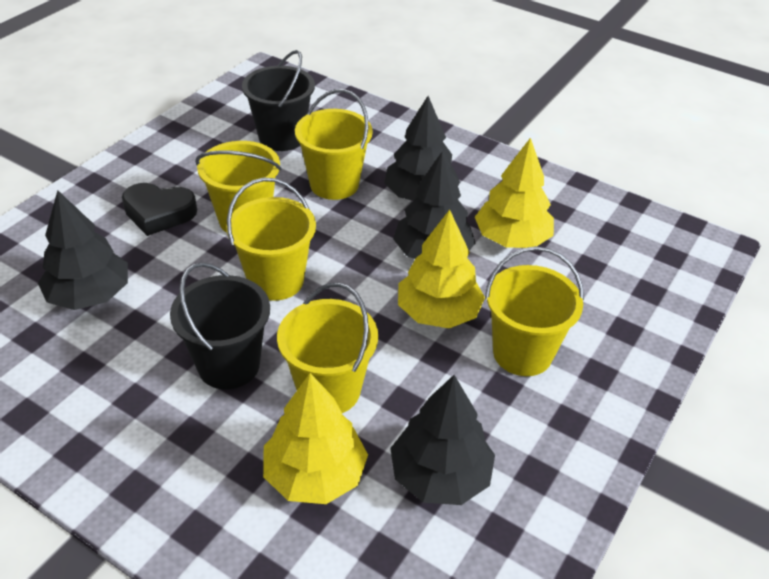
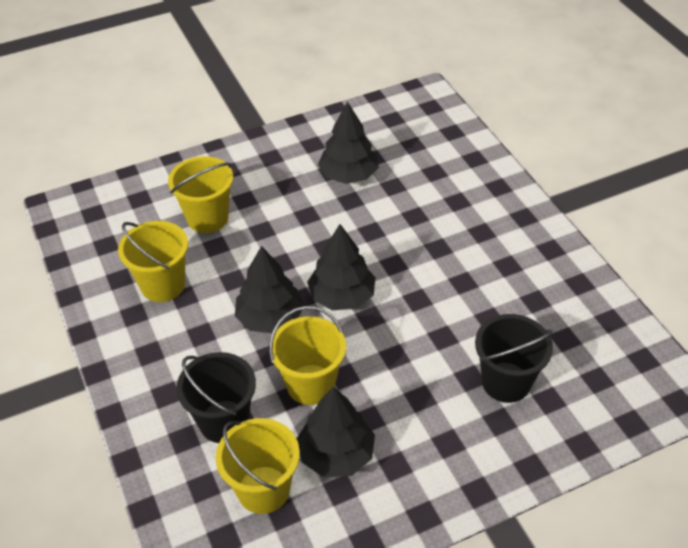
black heart: [122,183,197,236] = 1 -> none = 0
yellow bucket: [195,141,281,233] [226,178,316,301] [277,283,378,413] [295,89,373,200] [485,246,584,376] = 5 -> [118,221,188,302] [168,156,233,233] [216,418,300,514] [269,306,346,405] = 4
yellow tree: [263,373,368,504] [398,210,485,328] [475,138,554,248] = 3 -> none = 0

